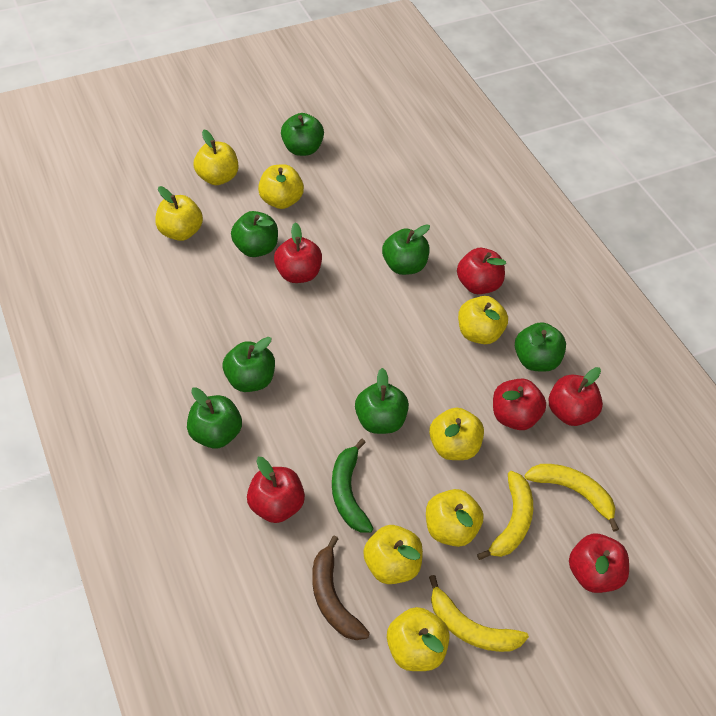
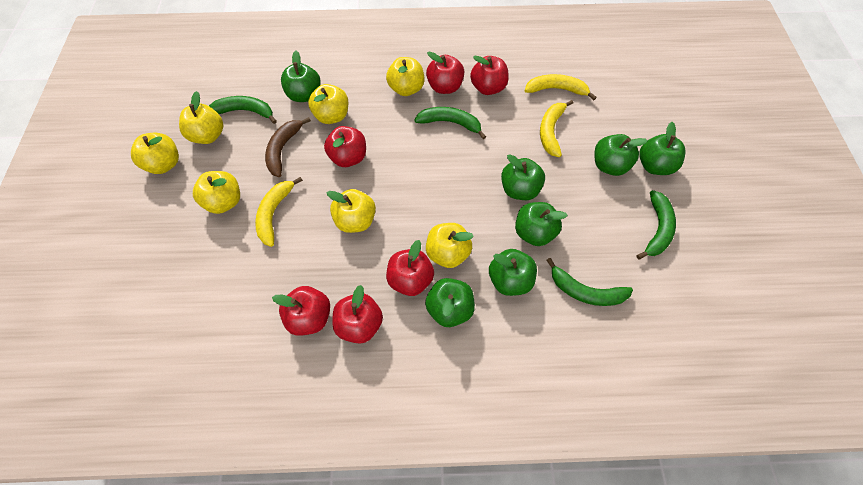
green banana: [332,439,374,533] = 1 -> [209,96,277,124] [414,107,486,139] [547,258,633,306] [636,190,676,259] = 4
yellow apple: [155,186,203,241] [194,130,238,185] [258,164,304,209] [363,525,423,584] [387,607,450,671] [426,489,483,547] [429,407,484,460] [458,296,508,344] = 8 -> [131,133,179,174] [179,91,223,144] [193,171,240,214] [308,84,348,124] [326,189,376,233] [386,57,424,96] [426,223,474,268] = 7

